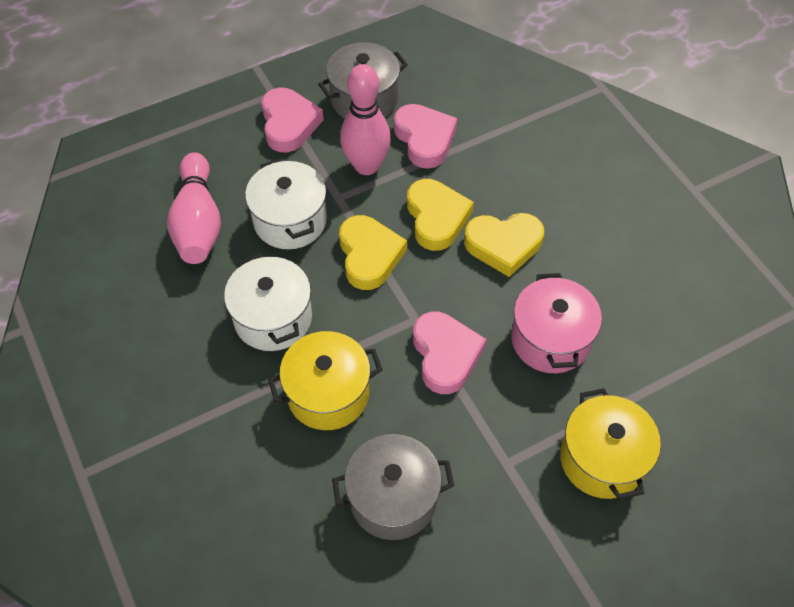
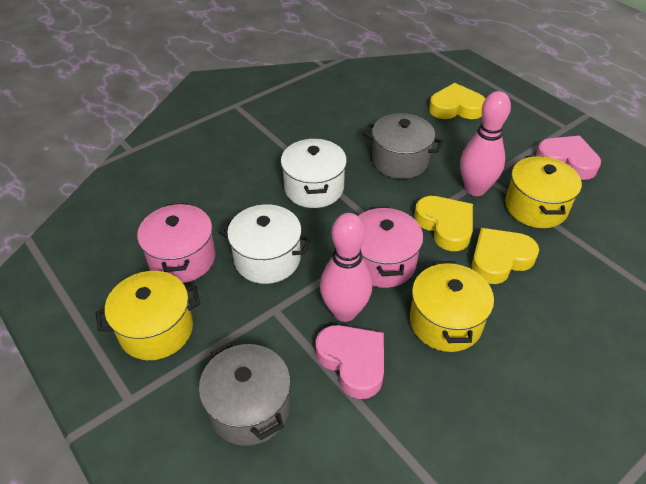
pink heart: [261,88,324,152] [394,104,458,169] [413,311,486,394] = 3 -> [316,325,384,399] [536,136,601,180] = 2
pink pot: [511,273,602,373] = 1 -> [137,203,215,283] [358,206,423,288] = 2
yellow pot: [268,331,382,430] [560,388,661,500] = 2 -> [96,271,201,360] [410,261,494,352] [505,156,582,228] = 3

